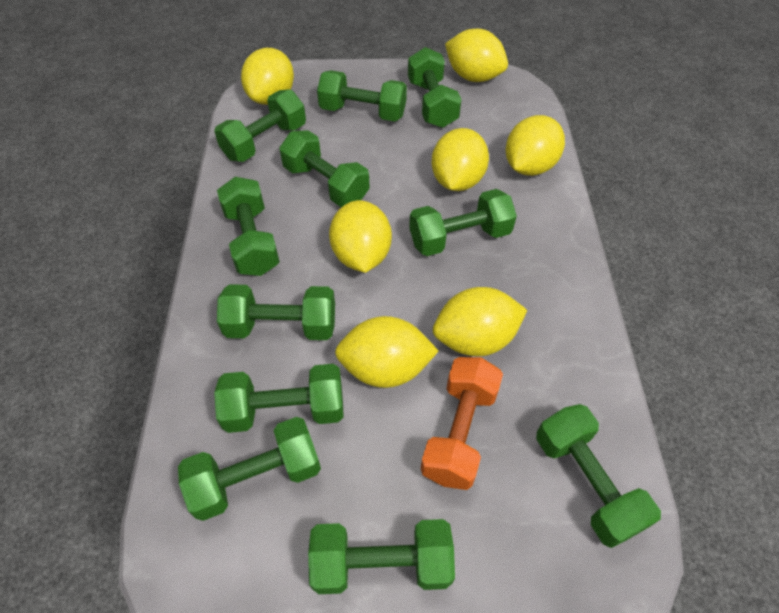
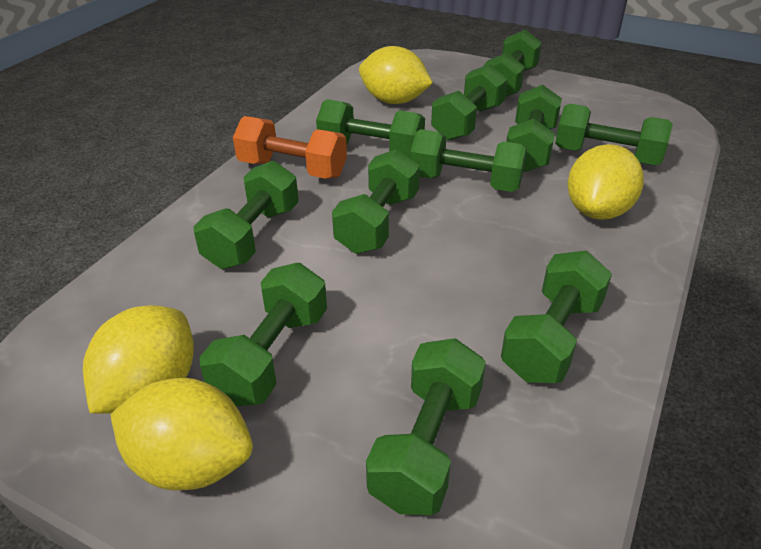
yellow lemon: [241,48,294,105] [329,200,392,273] [335,316,438,388] [432,128,489,191] [433,287,527,356] [445,29,508,82] [506,115,565,176] = 7 -> [83,305,194,414] [110,378,253,490] [359,46,433,104] [567,144,644,220] = 4

